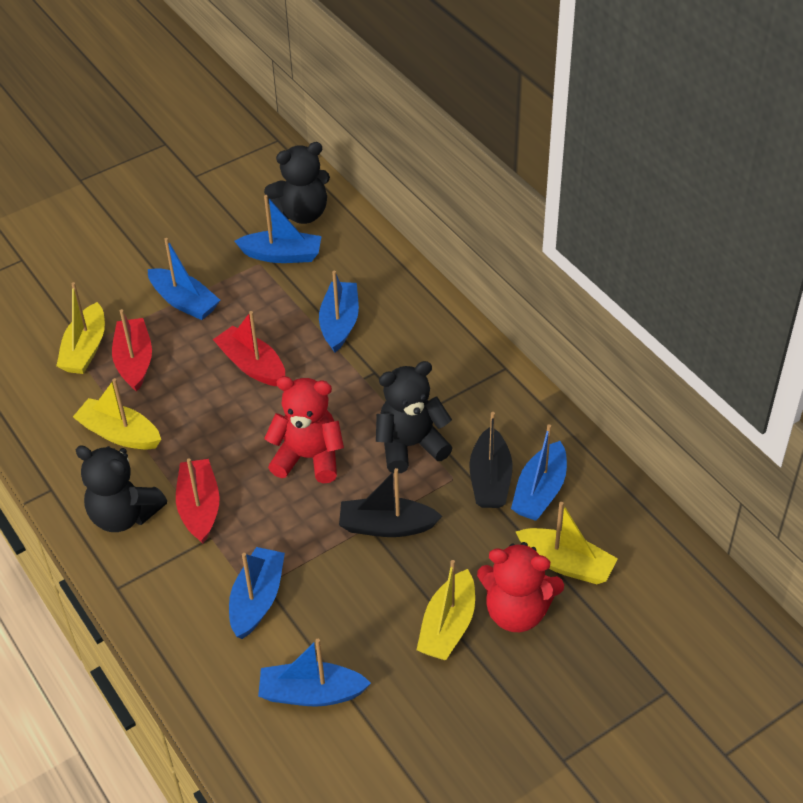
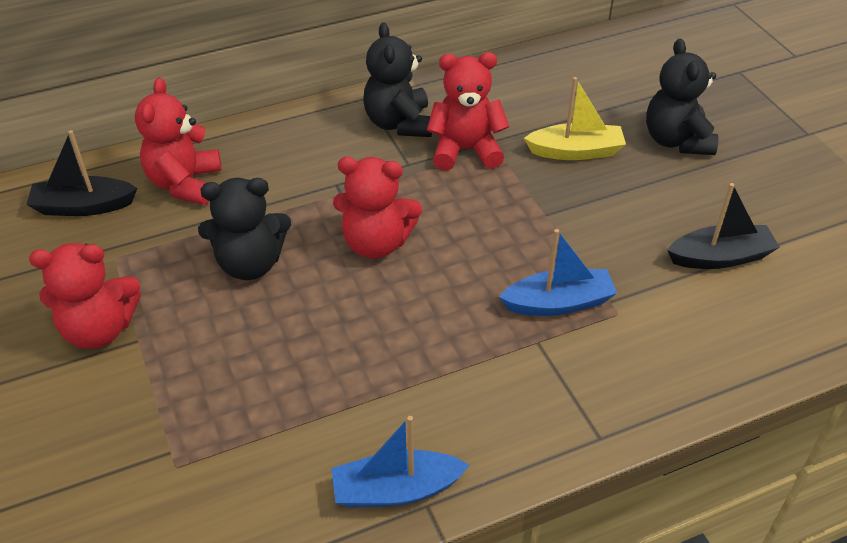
blue boat: [148,238,220,320] [229,547,285,639] [234,195,322,263] [258,639,371,707] [319,271,359,352] [511,424,567,521] = 6 -> [331,416,469,508] [499,229,617,316] = 2
red boat: [112,309,152,392] [176,458,220,543] [213,311,285,386] = 3 -> none = 0
red teddy bear: [264,376,344,483] [477,542,564,632] = 2 -> [29,243,141,349] [135,78,222,205] [333,157,422,259] [427,52,509,171] = 4
yellow boat: [56,282,105,374] [73,378,161,450] [417,560,475,660] [515,502,618,584] = 4 -> [524,77,626,160] = 1

